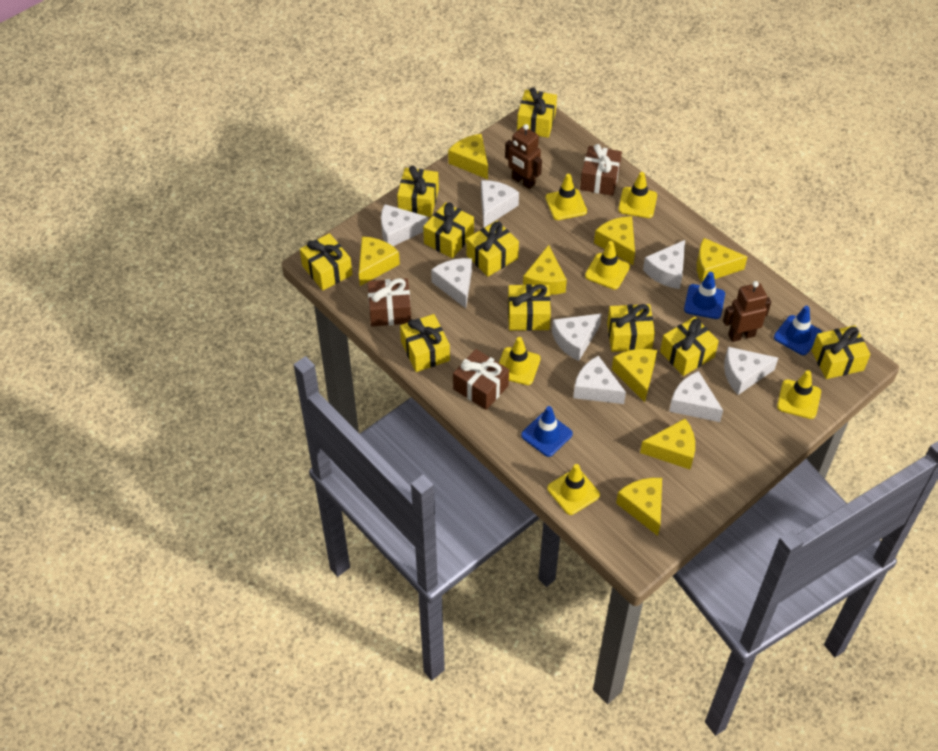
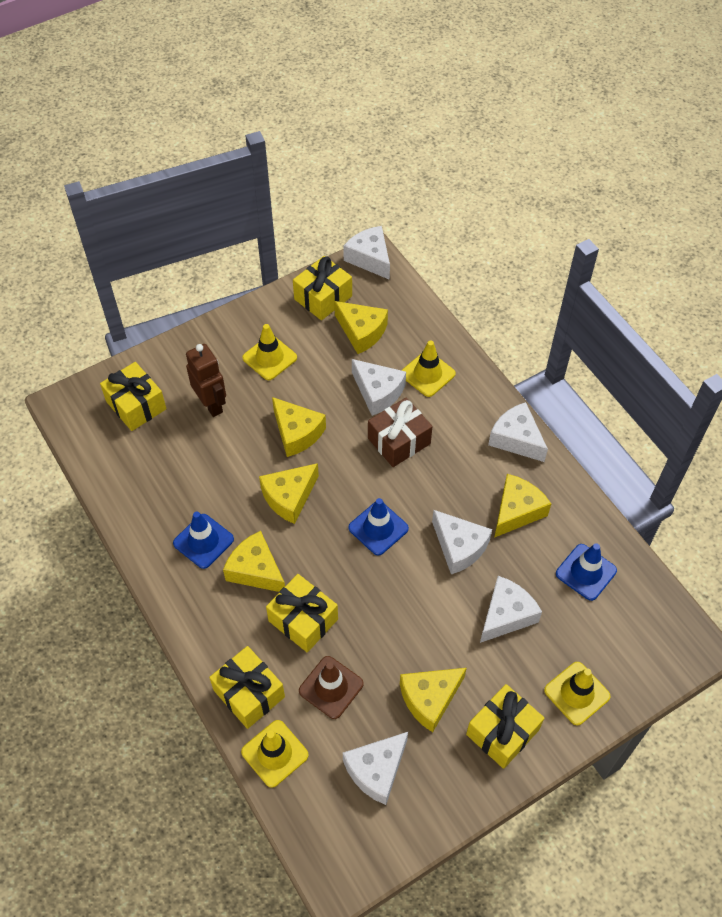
brown gift: [368,278,411,326] [453,349,509,410] [580,144,622,196] = 3 -> [368,397,433,467] = 1
brown robot: [505,124,542,189] [723,281,771,342] = 2 -> [186,344,226,417] = 1
brown traffic cone: none = 0 -> [299,656,364,719] = 1
white cheese: [381,204,428,246] [431,258,472,308] [481,180,519,227] [552,313,602,361] [573,355,626,404] [643,240,685,289] [669,371,723,422] [724,347,778,395] = 8 -> [343,226,390,280] [343,732,408,805] [352,359,406,416] [432,510,492,574] [480,576,542,643] [488,402,548,462] = 6
yellow cheese: [359,236,400,286] [448,134,488,179] [523,245,567,295] [594,216,635,265] [612,349,657,402] [616,478,662,536] [640,419,695,469] [697,238,747,283] = 8 -> [223,531,285,592] [259,463,319,524] [272,397,326,457] [334,301,388,354] [400,668,467,732] [494,474,551,538] = 6
yellow gift: [300,233,352,290] [397,166,439,217] [400,314,450,372] [423,202,474,258] [466,220,519,277] [508,284,551,331] [517,87,557,138] [607,304,655,352] [660,317,719,376] [811,325,871,379] = 10 -> [100,362,166,431] [209,646,285,729] [266,574,338,653] [293,256,352,320] [466,684,544,769] = 5
yellow traffic cone: [499,337,540,385] [545,174,587,220] [547,464,600,515] [585,241,630,290] [618,172,657,218] [777,370,821,419] = 6 -> [241,720,309,788] [242,324,297,380] [401,340,456,397] [544,662,611,725] = 4

